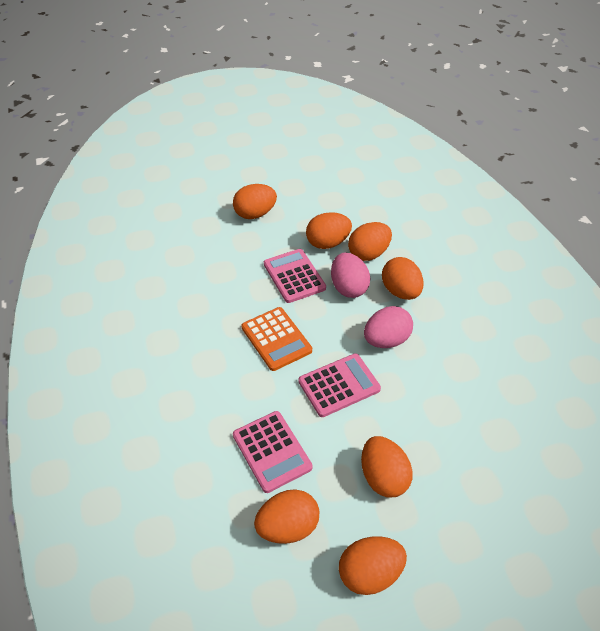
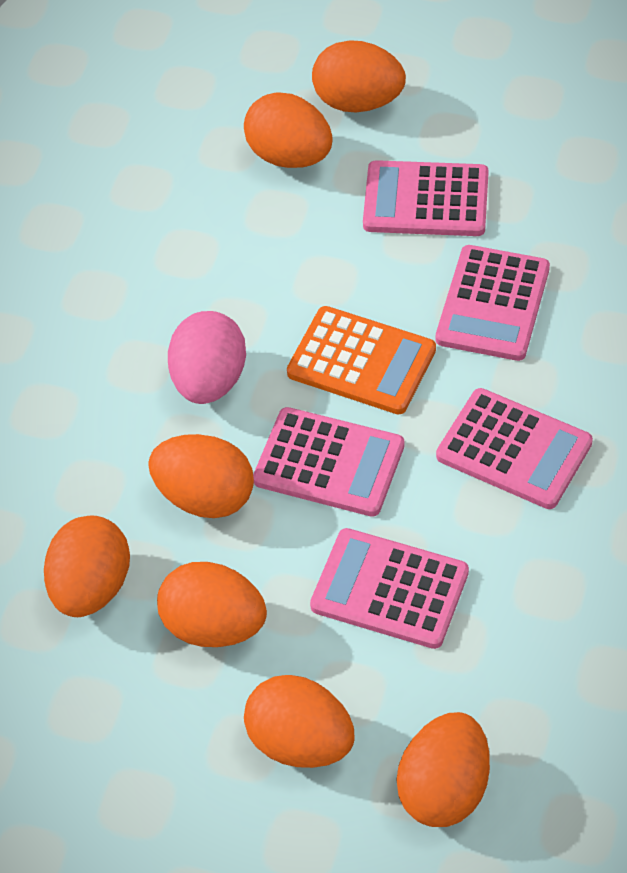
pink calculator: [233,411,313,493] [264,249,326,303] [299,353,381,417] = 3 -> [253,407,404,517] [310,528,469,649] [363,160,489,236] [436,245,550,361] [436,388,593,509] = 5
pink egg: [331,253,370,298] [364,306,413,348] = 2 -> [168,311,246,404] = 1

